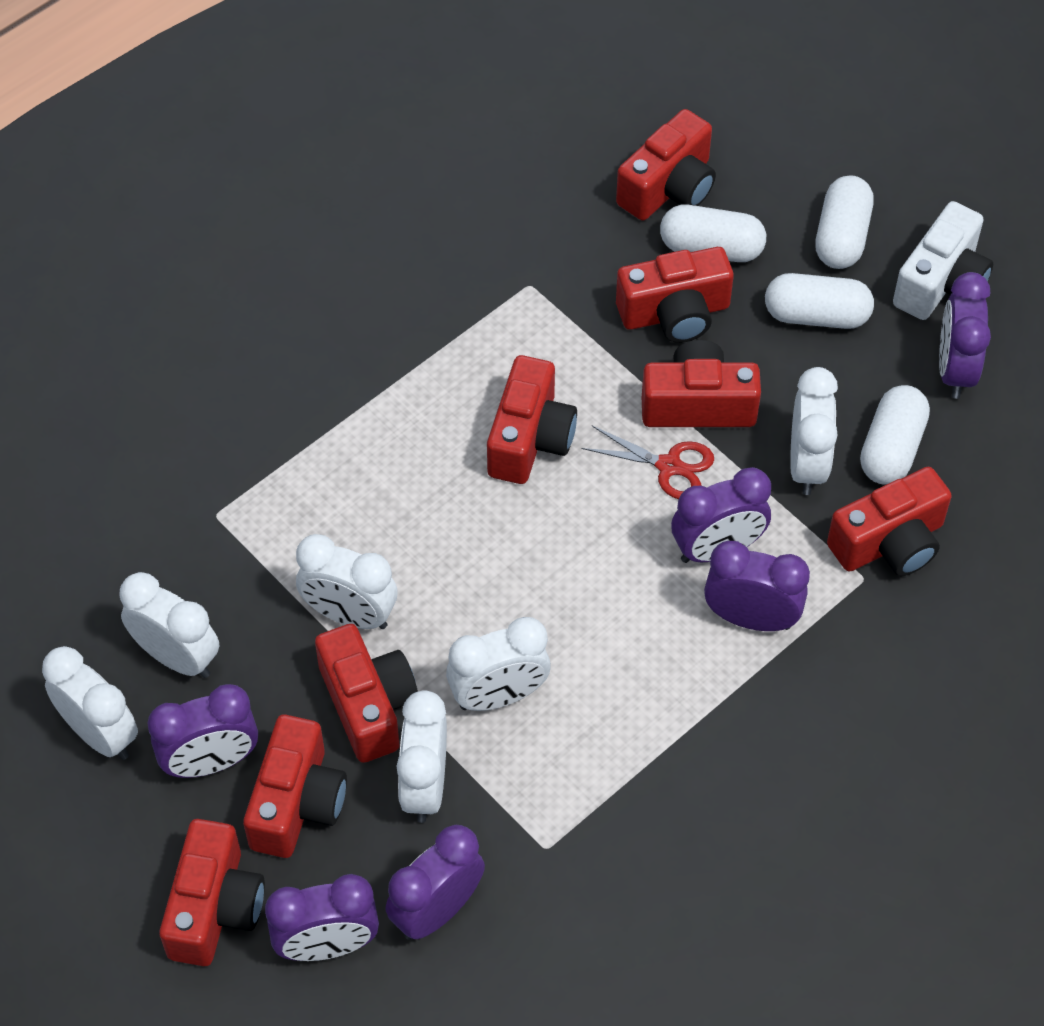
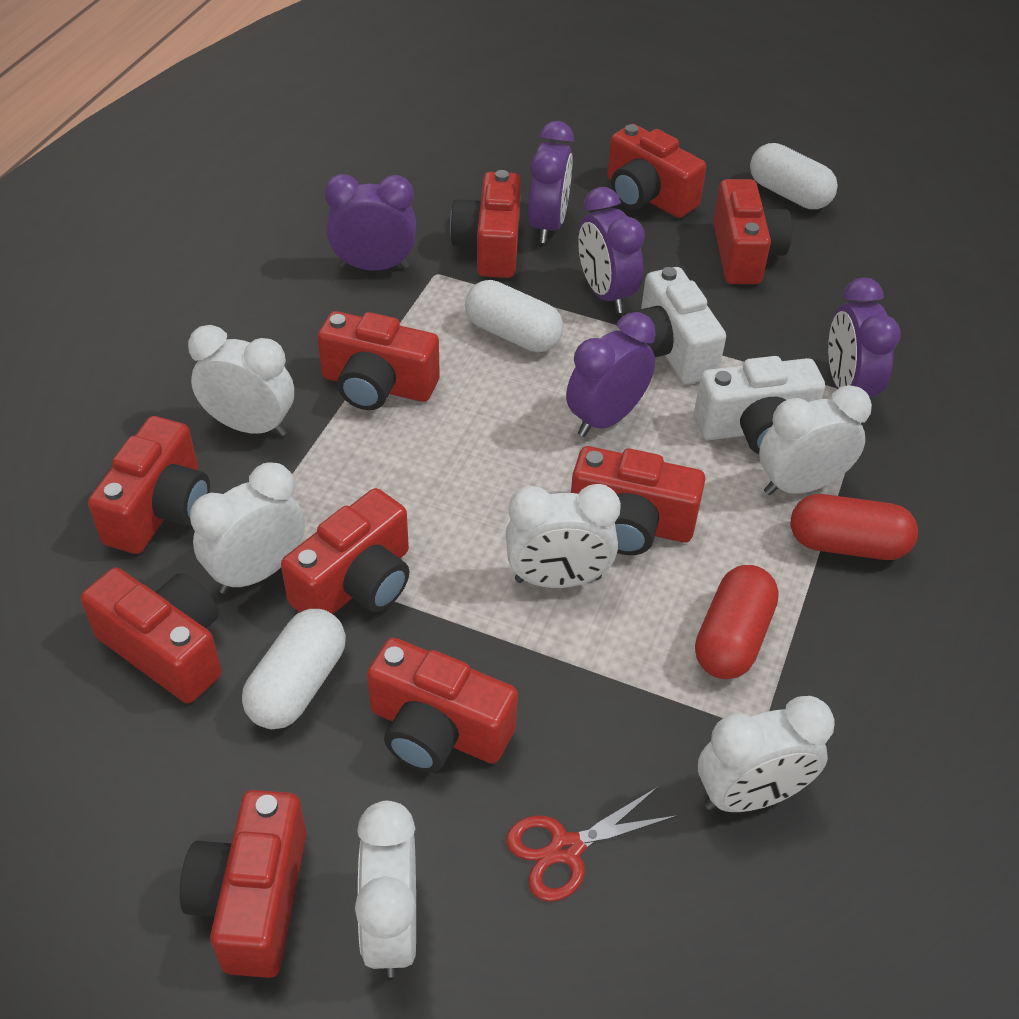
purple clock: [148,684,258,778] [265,874,379,961] [385,825,485,940] [671,467,771,563] [704,541,810,631] [939,272,991,399] = 6 -> [325,174,416,271] [528,121,574,243] [566,312,656,437] [578,187,645,313] [828,278,901,397] = 5
red camera: [159,819,265,966] [243,714,347,858] [315,624,418,763] [487,355,577,484] [616,109,716,221] [616,247,734,343] [642,340,761,427] [827,467,952,576] = 8 -> [81,567,222,703] [88,416,210,554] [180,790,306,978] [281,488,409,614] [318,311,440,410] [367,637,518,772] [450,170,521,278] [571,446,705,555] [607,124,706,218] [713,179,792,284] = 10
red capsule: none = 0 -> [695,565,779,679] [791,494,918,560] = 2
white camera: [893,201,993,320] = 1 -> [631,267,726,384] [694,356,825,454] = 2
white capsule: [660,205,766,262] [765,273,874,329] [815,175,874,269] [860,385,930,485] = 4 -> [242,609,346,729] [465,280,563,352] [750,143,838,209] = 3

